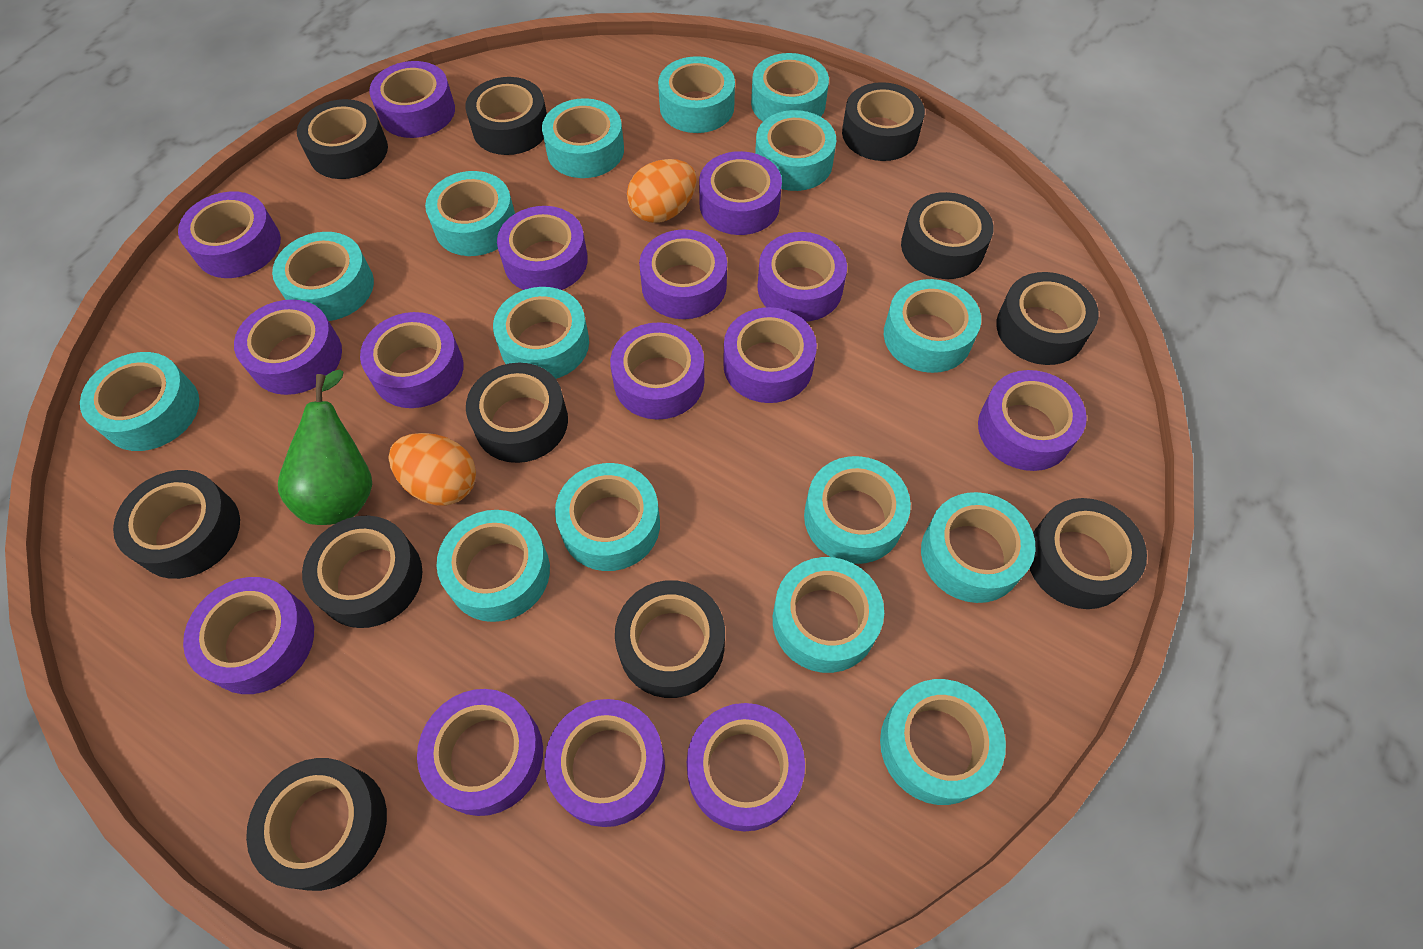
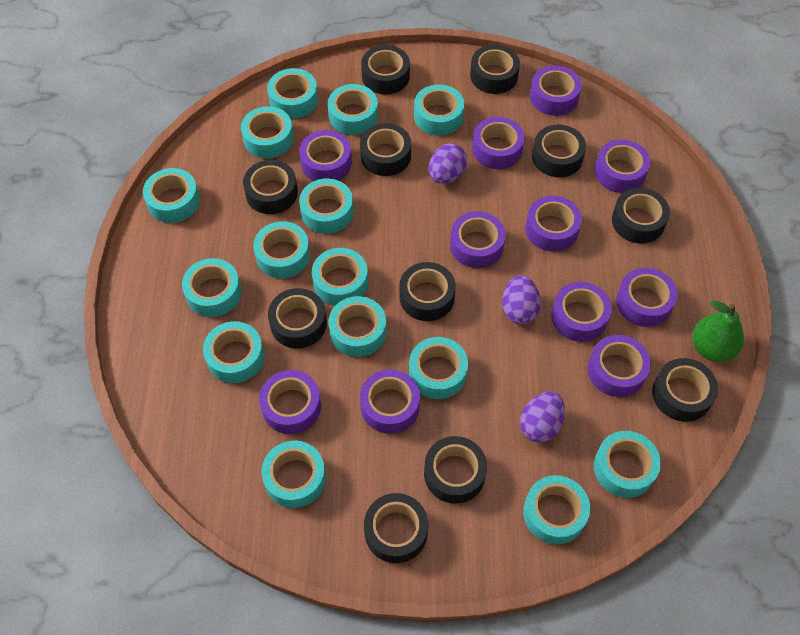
orange egg: [388,433,476,506] [627,159,697,223] = 2 -> none = 0
purple egg: none = 0 -> [429,143,467,184] [502,275,541,325] [520,392,565,443] = 3
purple tape: [178,191,281,278] [183,577,314,694] [234,300,342,395] [360,312,463,408] [369,61,455,138] [417,689,543,816] [497,206,588,290] [544,699,665,827] [610,322,704,419] [639,230,727,319] [687,703,805,832] [699,151,782,235] [723,307,817,403] [757,232,847,322] [978,370,1087,471] = 15 -> [259,370,321,434] [299,130,352,181] [360,369,420,434] [450,211,506,268] [472,117,525,169] [525,196,582,252] [530,65,582,116] [551,282,612,342] [588,335,651,397] [595,139,651,193] [616,268,678,327] = 11

